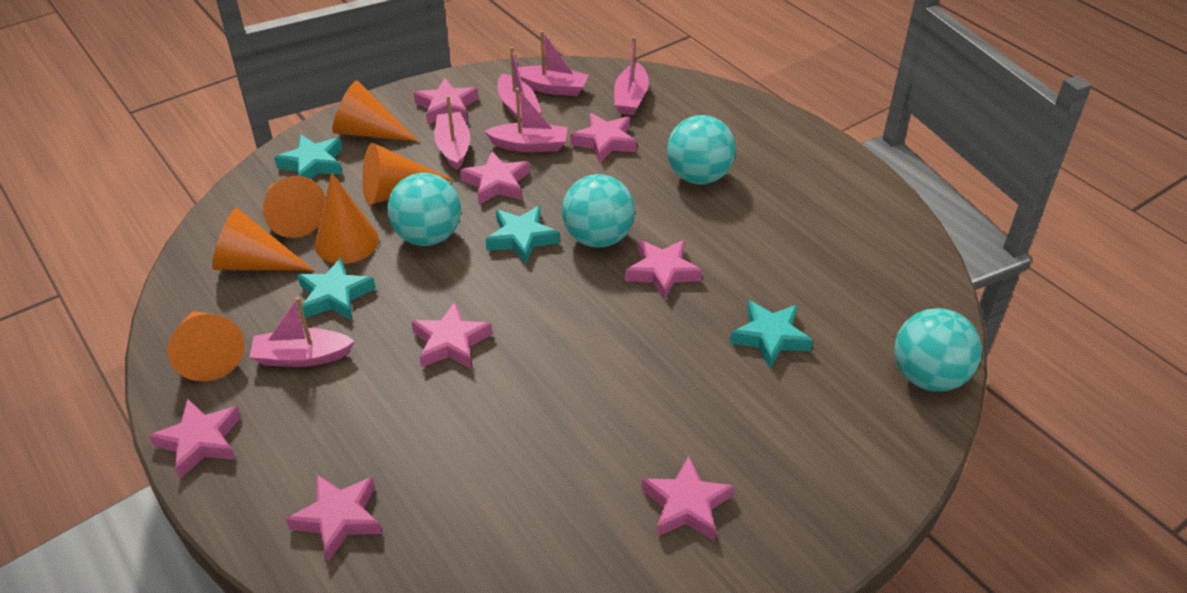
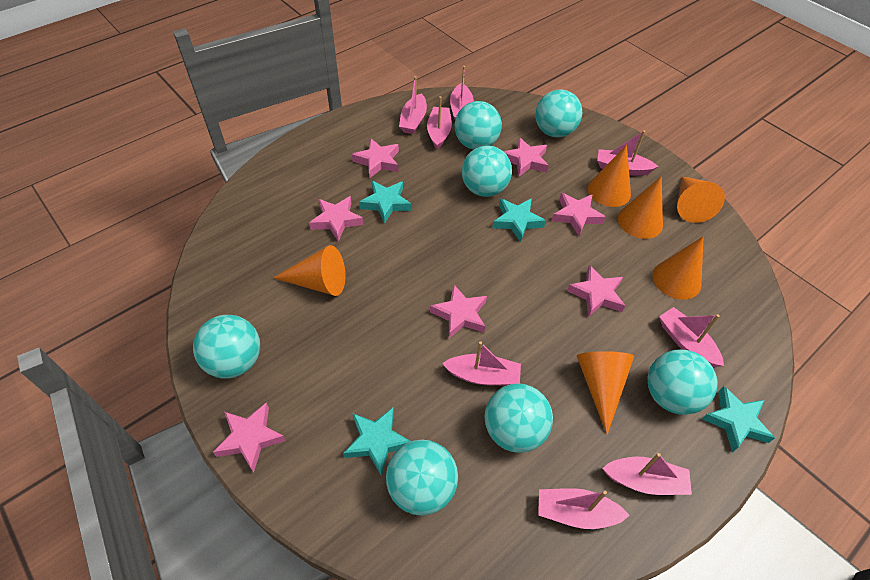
pink boat: [250,297,355,367] [434,95,470,170] [484,88,568,152] [498,47,542,122] [518,31,589,96] [614,37,649,115] = 6 -> [399,76,427,134] [427,96,452,150] [442,341,521,386] [450,66,474,119] [538,488,630,529] [597,130,659,176] [602,453,692,495] [659,307,724,367] = 8
pink star: [149,399,241,479] [286,475,382,561] [411,302,492,369] [414,78,478,125] [460,151,530,205] [570,113,637,163] [625,240,702,301] [641,456,734,541] = 8 -> [213,403,286,472] [309,196,364,242] [352,138,399,179] [430,285,487,338] [504,137,549,177] [552,192,606,236] [567,265,625,317] = 7
turquoise ball: [387,173,461,246] [562,174,635,247] [667,115,736,185] [894,308,982,391] = 4 -> [193,315,260,379] [386,440,458,516] [455,101,502,150] [462,145,512,197] [485,383,553,453] [536,89,582,137] [648,349,717,415] = 7

